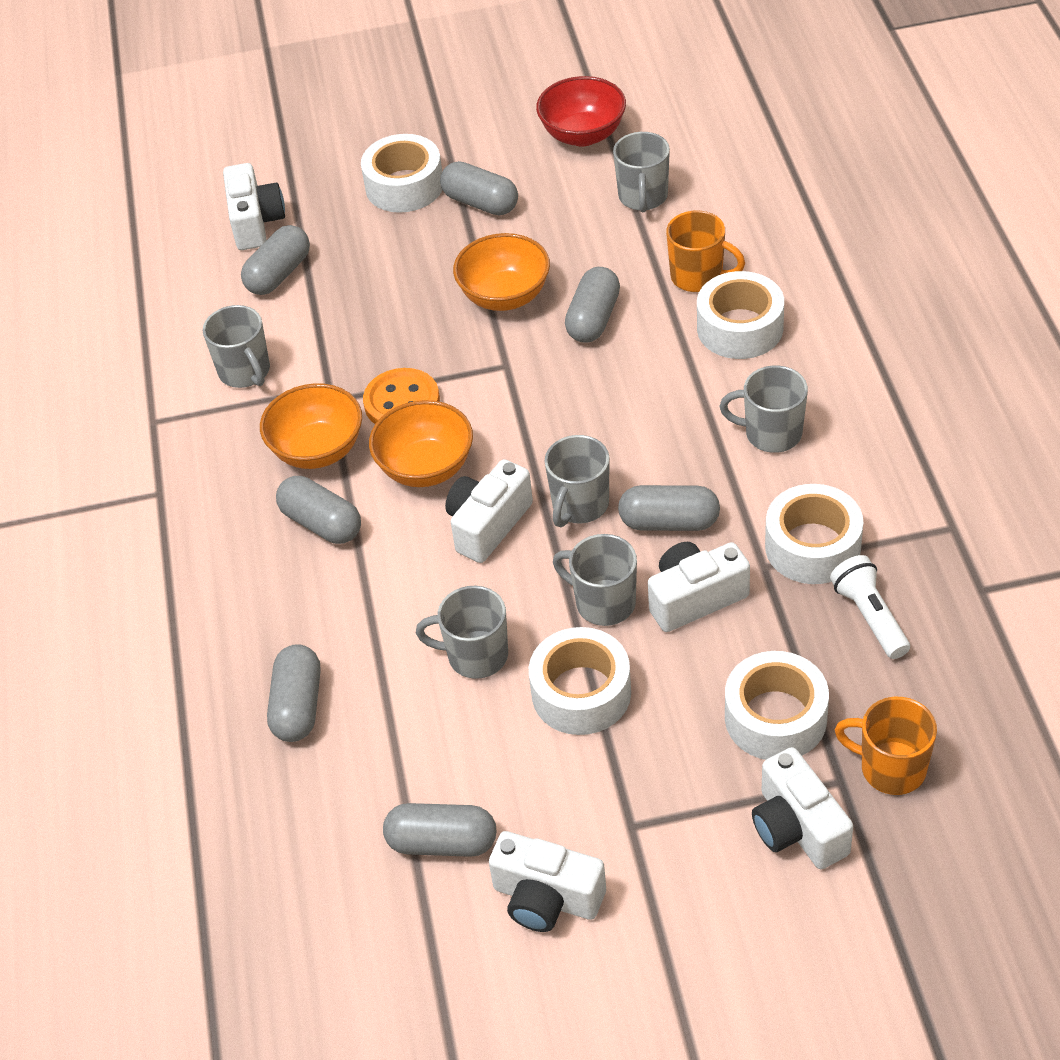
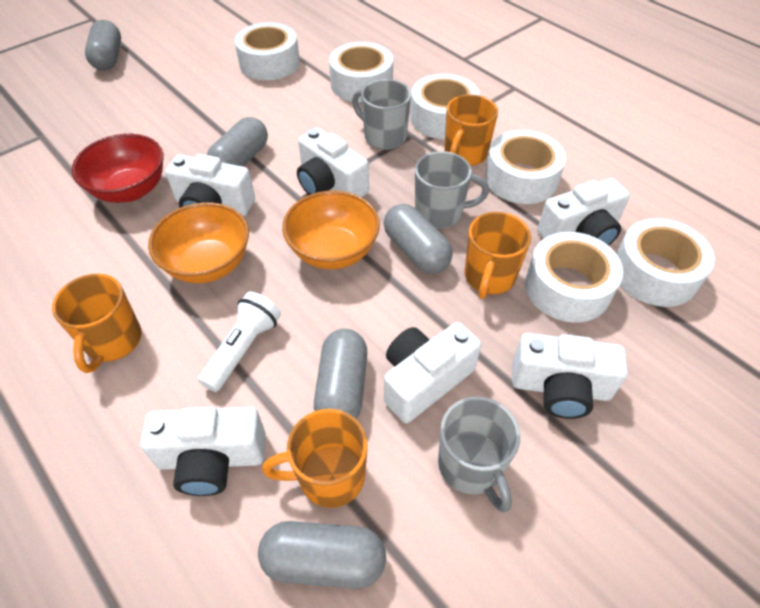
grey capsule: [241,225,310,295] [267,644,320,742] [276,476,361,544] [383,803,496,857] [440,161,518,215] [565,267,620,343] [618,485,720,531] = 7 -> [85,20,121,71] [207,117,268,167] [258,521,386,589] [314,329,367,419] [384,204,453,274] = 5
grey mug: [203,305,270,388] [416,586,508,679] [544,435,610,527] [553,534,637,626] [613,132,670,212] [720,366,808,453] = 6 -> [352,79,411,150] [415,151,489,228] [438,397,520,513] = 3
orange bowl: [260,383,362,469] [369,400,473,487] [453,233,550,311] = 3 -> [148,202,249,283] [282,191,380,269] = 2
orange button: [363,368,440,424] = 1 -> none = 0
orange mug: [666,211,745,292] [835,697,937,795] = 2 -> [52,274,142,373] [262,409,367,508] [445,94,498,166] [465,212,531,299] = 4
white camera: [223,163,285,250] [445,459,533,563] [489,831,606,932] [648,542,750,632] [752,747,853,869] = 5 -> [140,407,266,496] [165,154,255,216] [297,127,369,197] [384,322,481,423] [512,333,628,419] [537,178,630,246] = 6
white tape: [361,134,442,213] [529,627,631,735] [697,271,784,359] [725,651,829,760] [765,484,863,584] = 5 -> [234,22,300,80] [329,42,393,103] [410,74,480,139] [485,130,566,204] [525,232,623,323] [616,218,715,307] = 6

